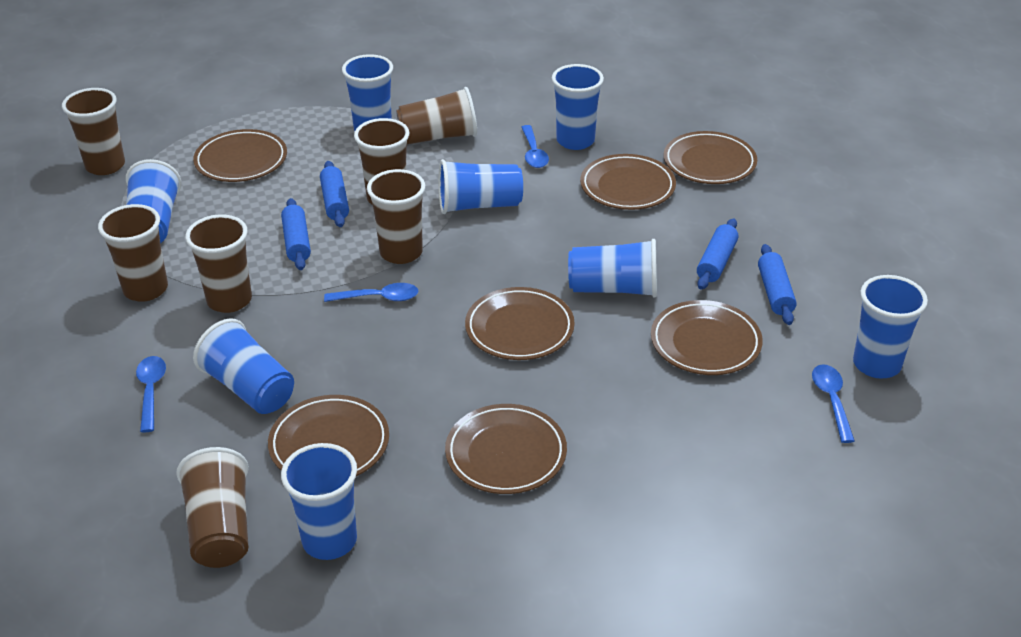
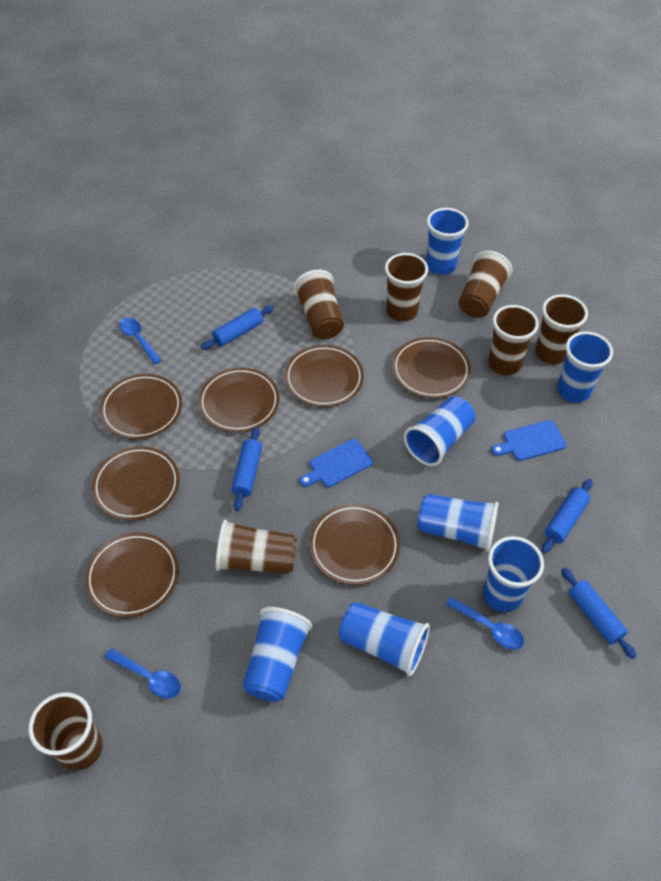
blue cup: [126,159,181,243] [193,318,294,414] [281,443,357,560] [342,54,393,131] [439,159,523,214] [552,64,604,150] [568,239,657,298] [853,275,928,379] = 8 -> [243,607,312,702] [339,602,430,676] [404,396,475,466] [417,494,498,552] [426,208,468,275] [483,536,544,612] [557,331,613,403] = 7
blue cutting board: none = 0 -> [300,439,373,487] [491,420,566,461] = 2
blue spoon: [136,356,166,432] [324,283,418,302] [521,125,549,168] [812,364,855,443] = 4 -> [105,648,181,699] [119,318,162,364] [446,596,524,650] = 3

